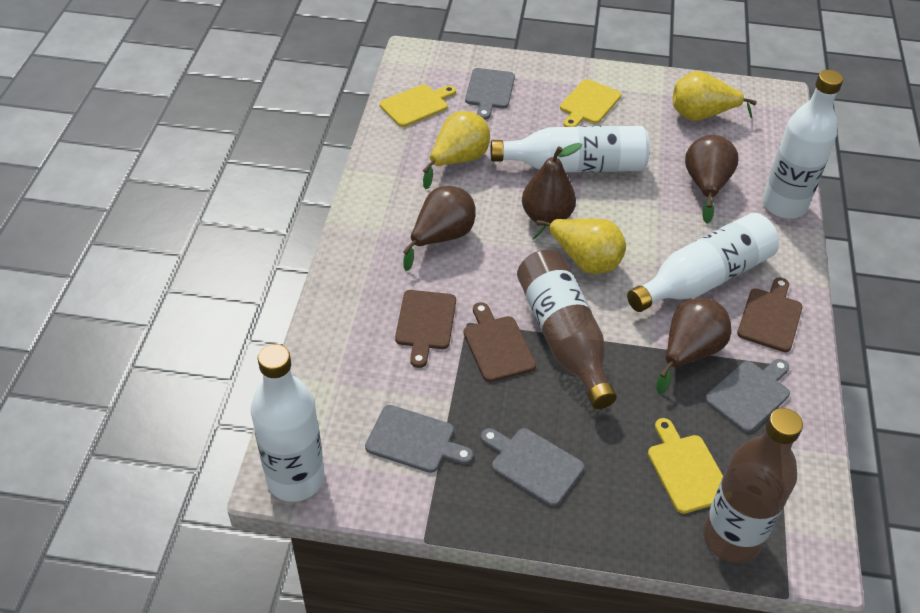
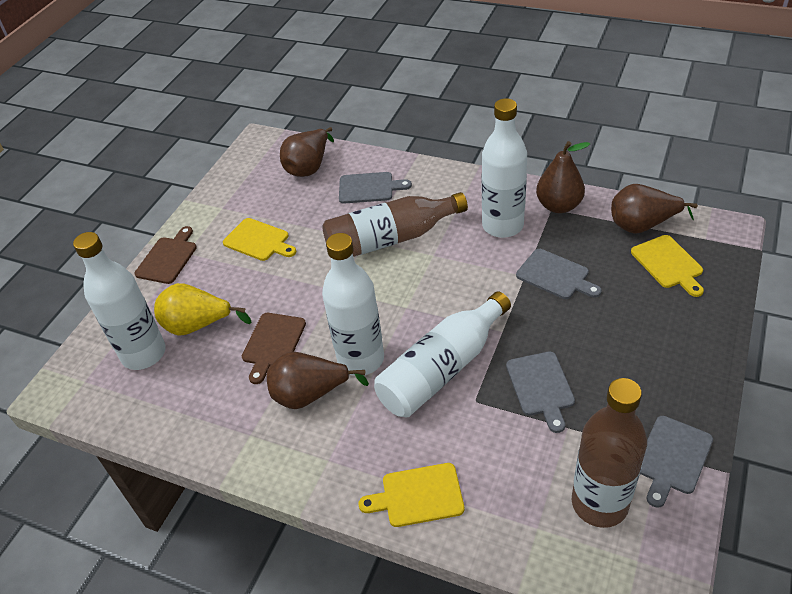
brown cutting board: [395,290,456,368] [464,302,536,382] [737,277,803,352] = 3 -> [135,226,197,284] [242,313,306,384] = 2
yellow pear: [423,111,490,189] [533,219,626,274] [673,71,757,121] = 3 -> [154,283,252,336] = 1

